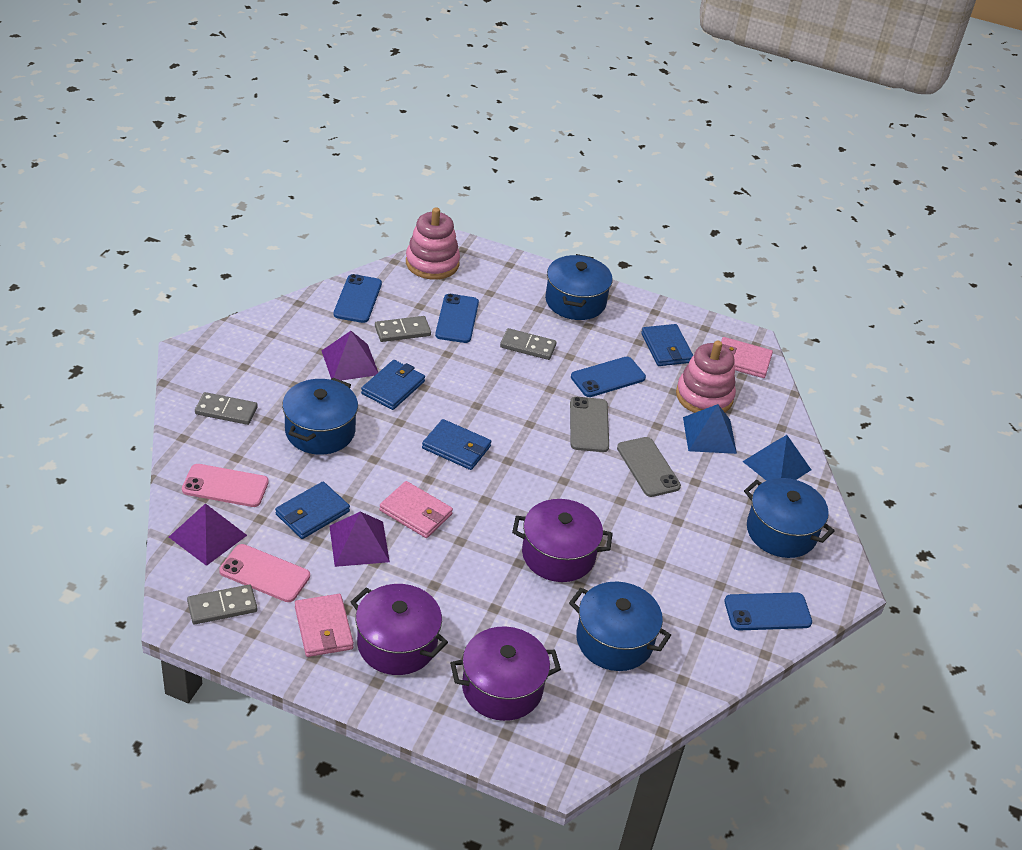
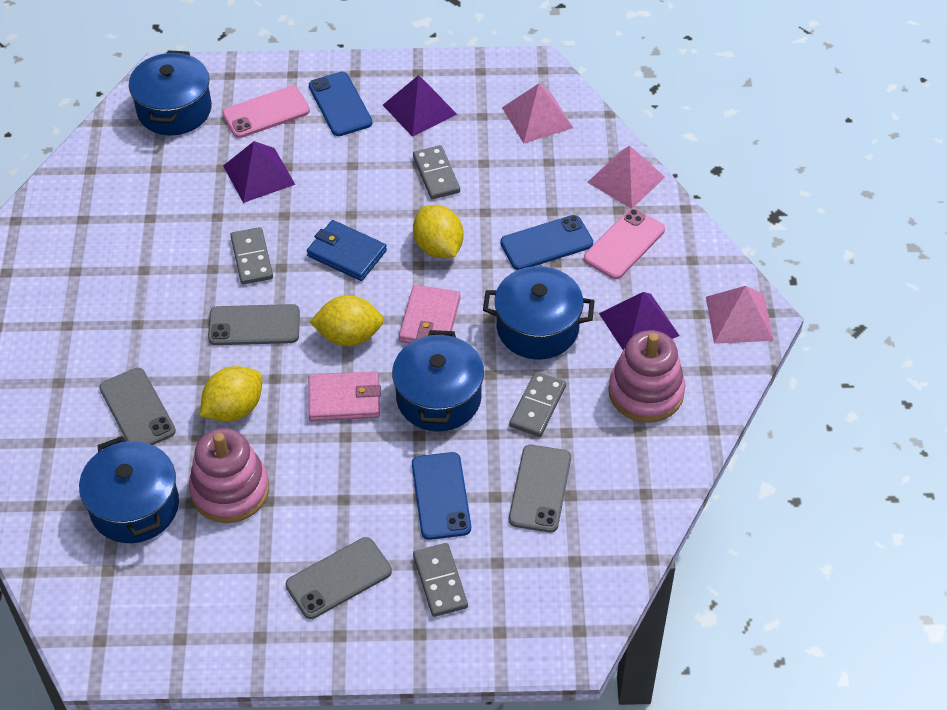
blue phone: [334,274,382,323] [435,294,479,343] [571,357,646,397] [724,592,812,631] = 4 -> [309,72,372,136] [412,452,471,540] [500,215,593,270] = 3
blue pyramid: [683,404,737,454] [742,435,811,481] = 2 -> none = 0
blue wallet: [275,482,350,539] [361,360,425,410] [422,419,491,470] [641,324,693,366] = 4 -> [307,220,387,281] = 1
grey phone: [570,397,609,452] [617,437,681,497] = 2 -> [99,368,176,445] [208,304,300,345] [286,537,392,619] [509,445,571,533] = 4
pink pyramid: none = 0 -> [502,83,573,143] [587,146,665,208] [706,286,774,344] = 3
pink wallet: [295,594,354,657] [379,481,453,538] [721,337,773,378] = 3 -> [308,371,381,421] [399,285,460,343] = 2
purple pot: [351,584,448,675] [450,627,561,721] [512,499,613,582] = 3 -> none = 0
yellow lemon: none = 0 -> [200,366,262,422] [310,295,384,346] [413,205,464,258] = 3

